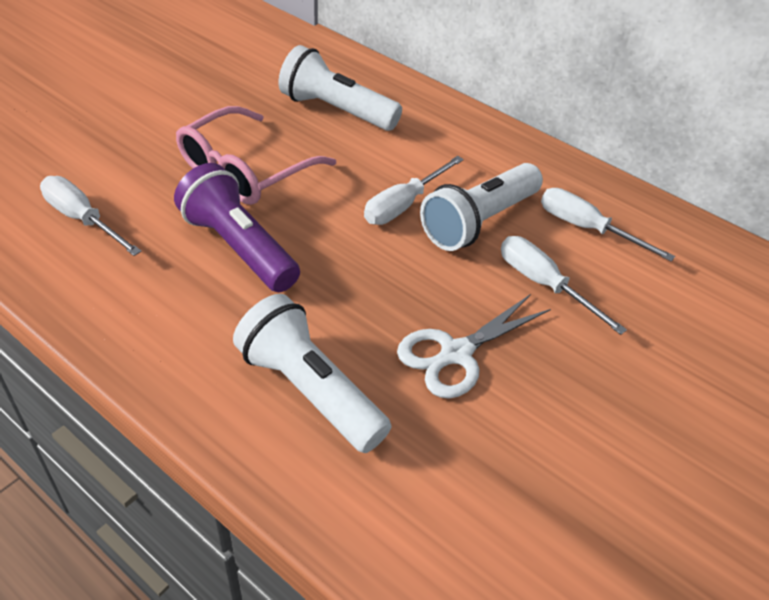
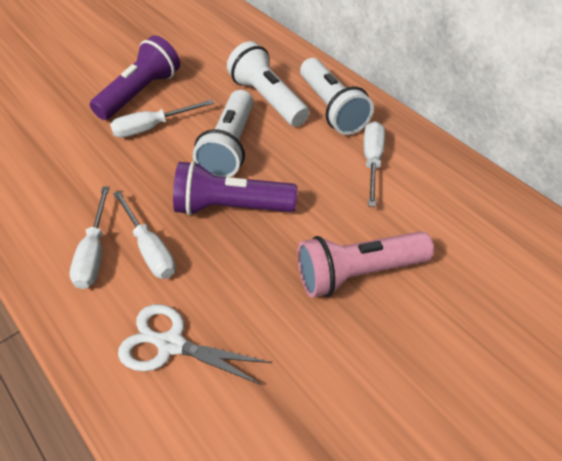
pink flashlight: none = 0 -> [297,231,434,298] = 1
pink glasses: [176,106,336,205] = 1 -> none = 0
purple flashlight: [174,163,300,292] = 1 -> [90,35,180,120] [173,161,297,216] = 2

